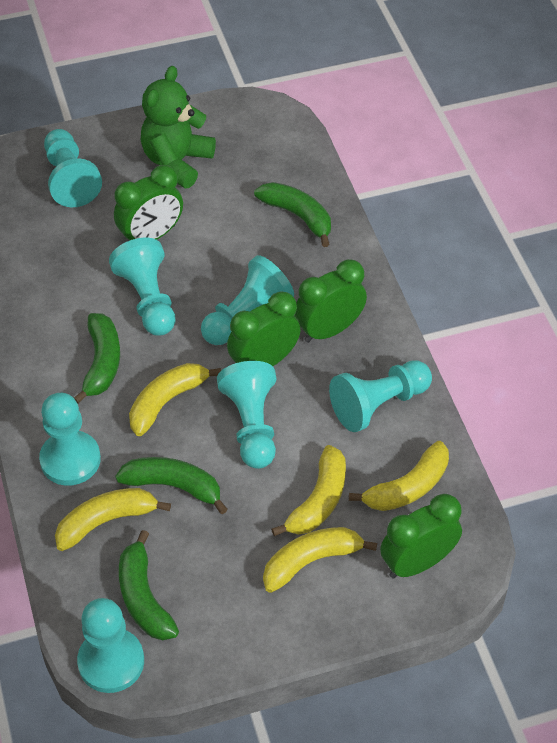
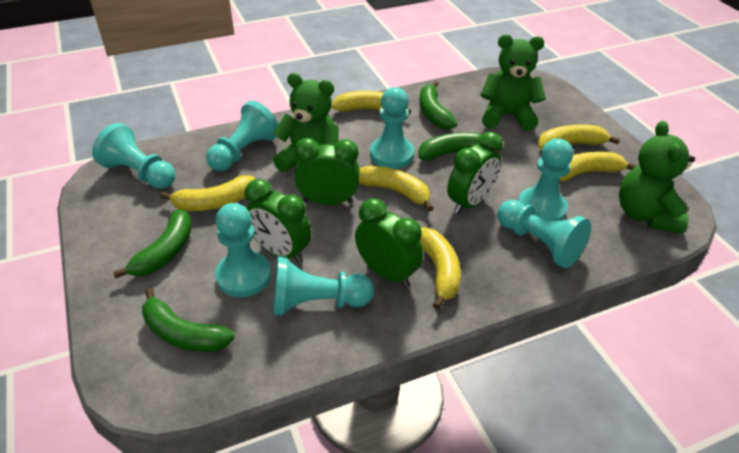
green teddy bear: [141,66,216,188] = 1 -> [273,73,339,172] [480,34,546,131] [619,121,695,234] = 3
yellow banana: [55,488,171,551] [129,363,221,436] [263,527,377,593] [271,445,346,536] [349,441,449,511] = 5 -> [160,175,255,211] [331,91,411,114] [359,166,434,211] [420,227,461,309] [537,124,620,150] [560,152,638,182] = 6

